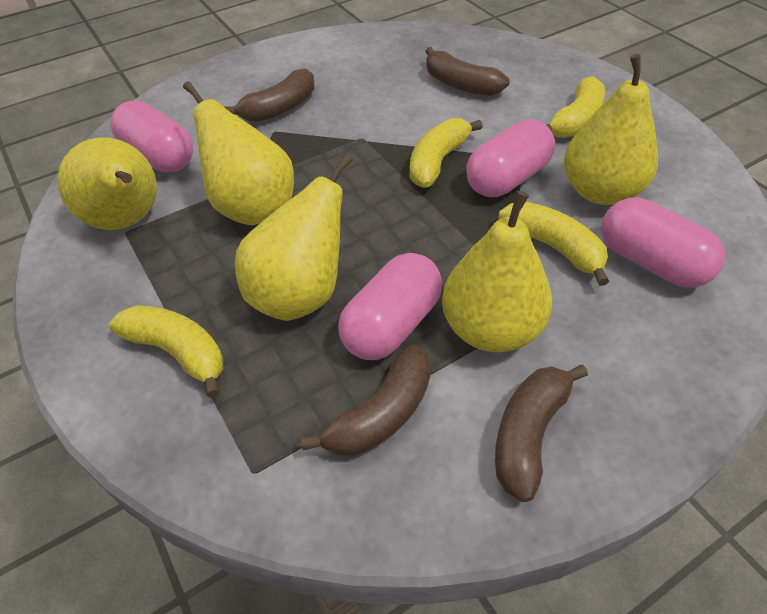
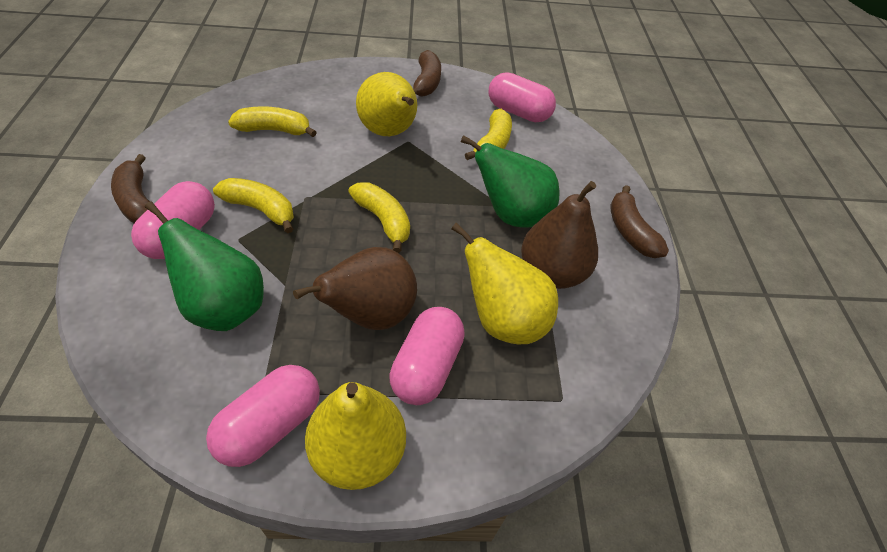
brown banana: [224,68,314,122] [301,345,431,457] [425,47,510,96] [495,365,588,502] = 4 -> [111,154,150,223] [413,50,441,97] [610,185,669,258] = 3
brown pear: none = 0 -> [293,247,417,330] [521,181,598,289] = 2
green pear: none = 0 -> [145,201,264,331] [461,135,560,227] = 2
yellow pear: [57,137,157,230] [183,81,294,225] [235,153,353,321] [442,191,552,352] [564,54,658,205] = 5 -> [305,382,406,490] [356,72,417,136] [451,223,558,344] = 3

